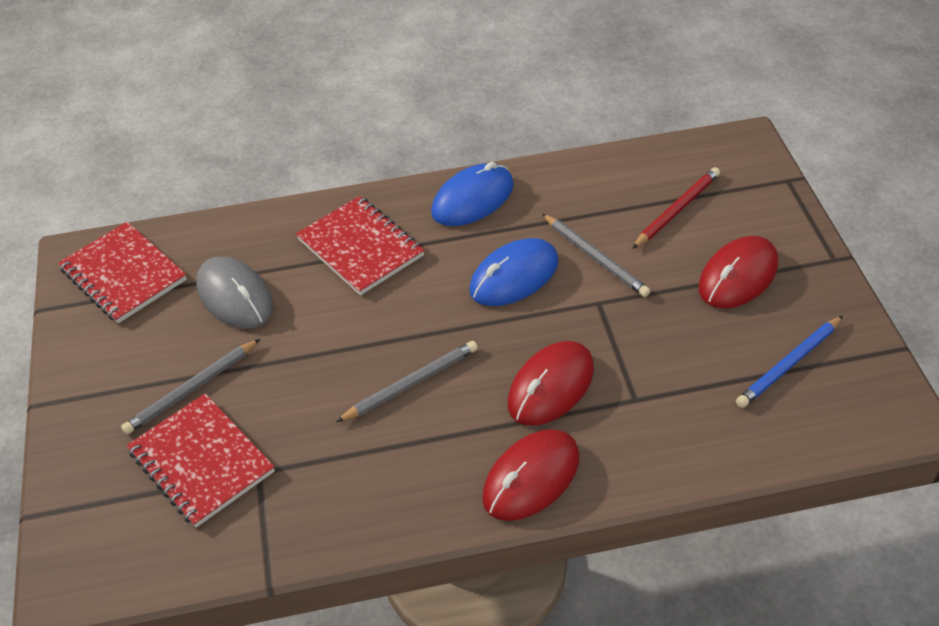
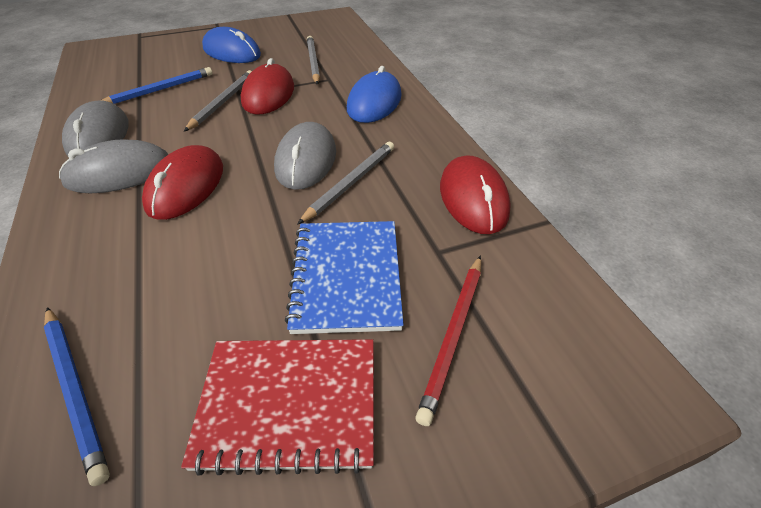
blue notebook: none = 0 -> [285,221,404,334] = 1
blue pencil: [736,316,843,408] = 1 -> [44,307,110,486] [101,67,213,104] = 2
grey mouse: [196,256,273,329] = 1 -> [59,139,169,193] [62,100,129,156] [274,122,336,190] = 3
red notebook: [58,222,187,323] [127,393,275,527] [296,196,424,295] = 3 -> [181,339,374,476] = 1

